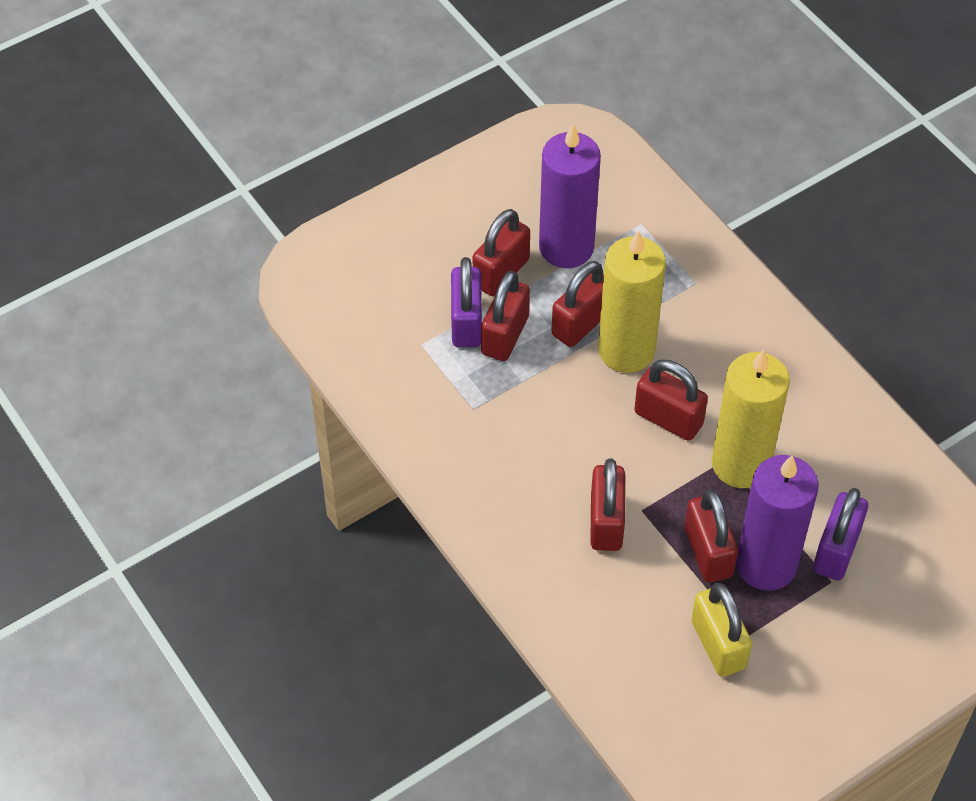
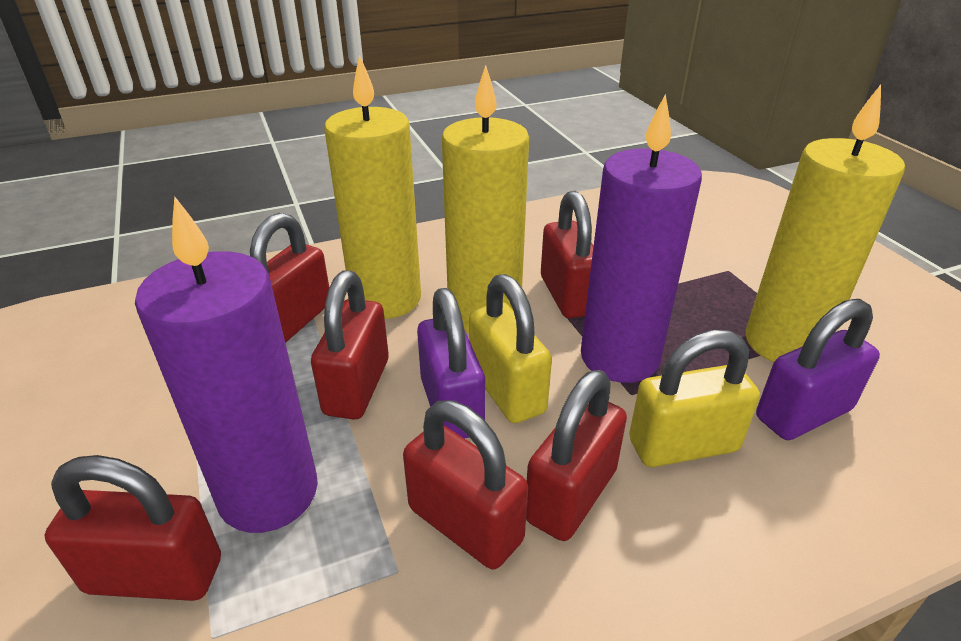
yellow candle: [598,230,666,373] [712,349,790,488] = 2 -> [324,55,421,319] [442,65,529,333] [746,85,905,362] = 3
yellow padlock: [691,583,752,677] = 1 -> [469,274,552,423] [629,330,760,467] = 2

